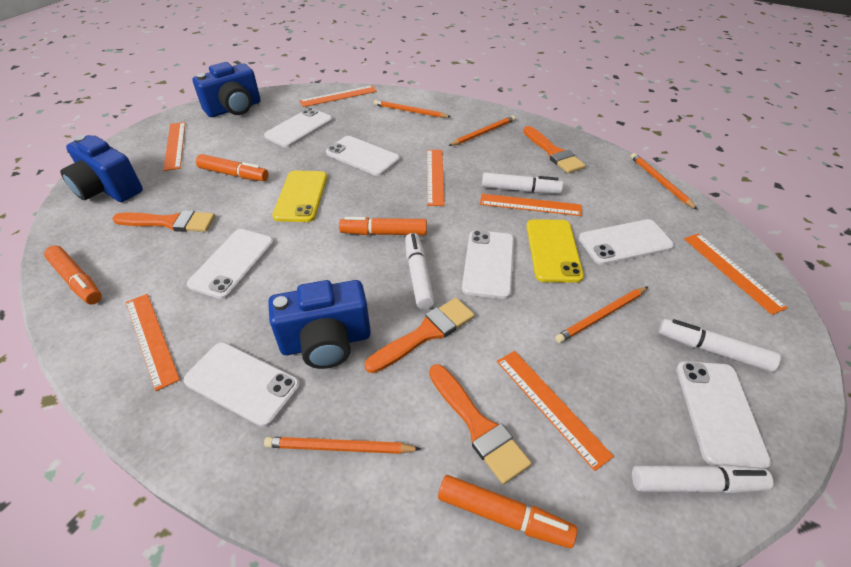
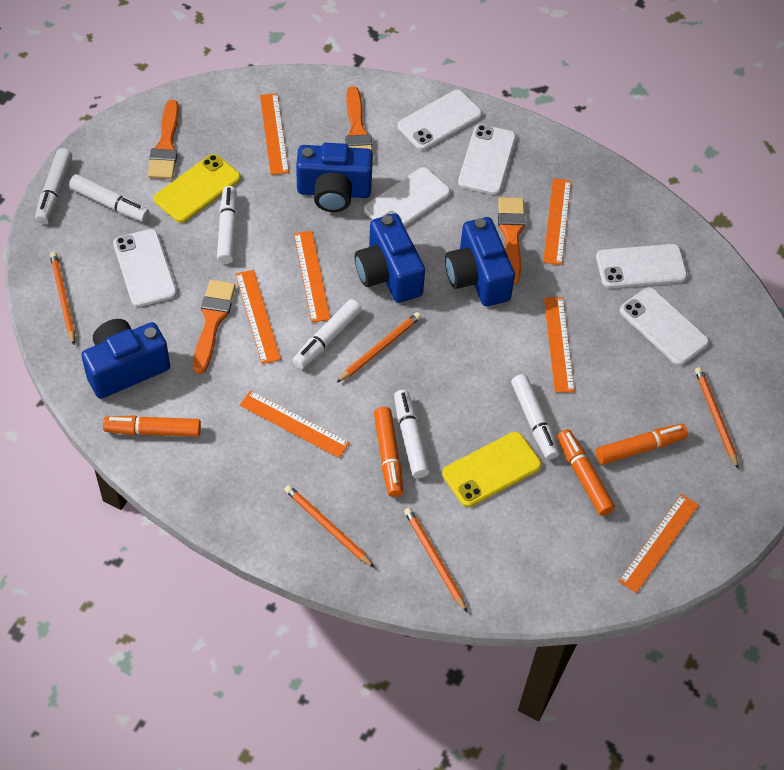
blue camera: [60,135,143,202] [192,62,261,117] [268,280,371,369] = 3 -> [81,319,170,399] [296,143,373,212] [355,213,425,303] [445,217,515,306] = 4
white marker: [405,233,435,309] [482,173,563,193] [632,464,773,494] [659,319,781,372] = 4 -> [35,148,72,224] [69,174,149,222] [217,186,237,264] [293,299,362,369] [394,390,430,478] [511,374,559,460] = 6
white phone: [183,342,300,427] [187,229,274,299] [264,108,333,147] [326,136,400,176] [462,230,514,299] [579,219,674,265] [676,361,771,469] = 7 -> [113,229,177,307] [364,167,451,227] [398,90,482,150] [458,124,516,195] [596,244,687,288] [620,287,709,366] = 6

